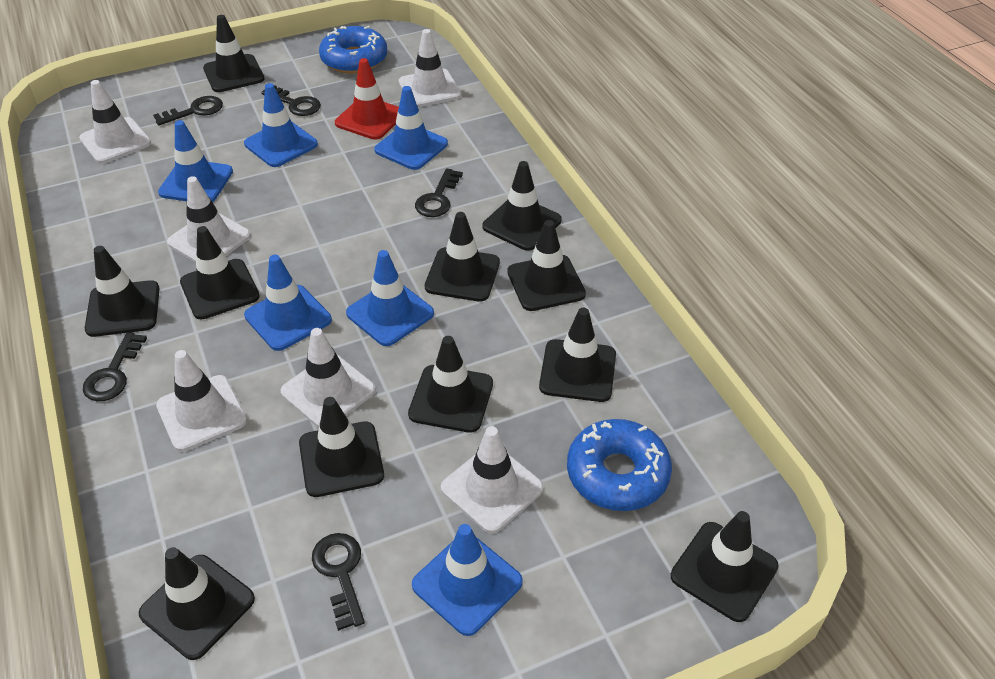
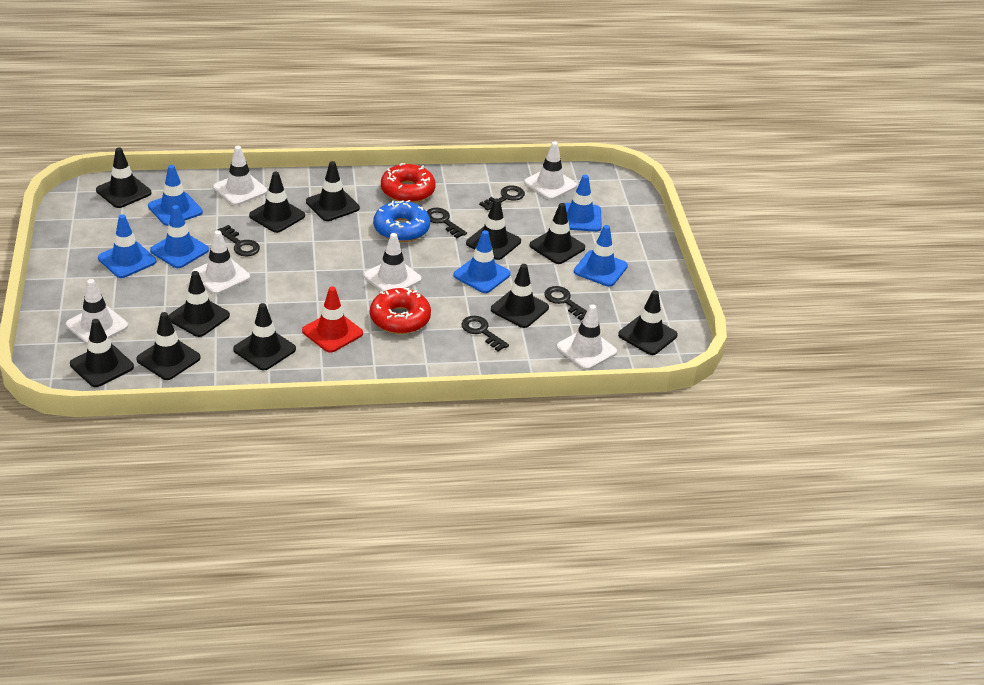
blue donut: [319,26,387,74] [567,419,672,511] = 2 -> [373,200,430,242] = 1
red donut: none = 0 -> [370,288,431,334] [381,163,436,203] = 2

